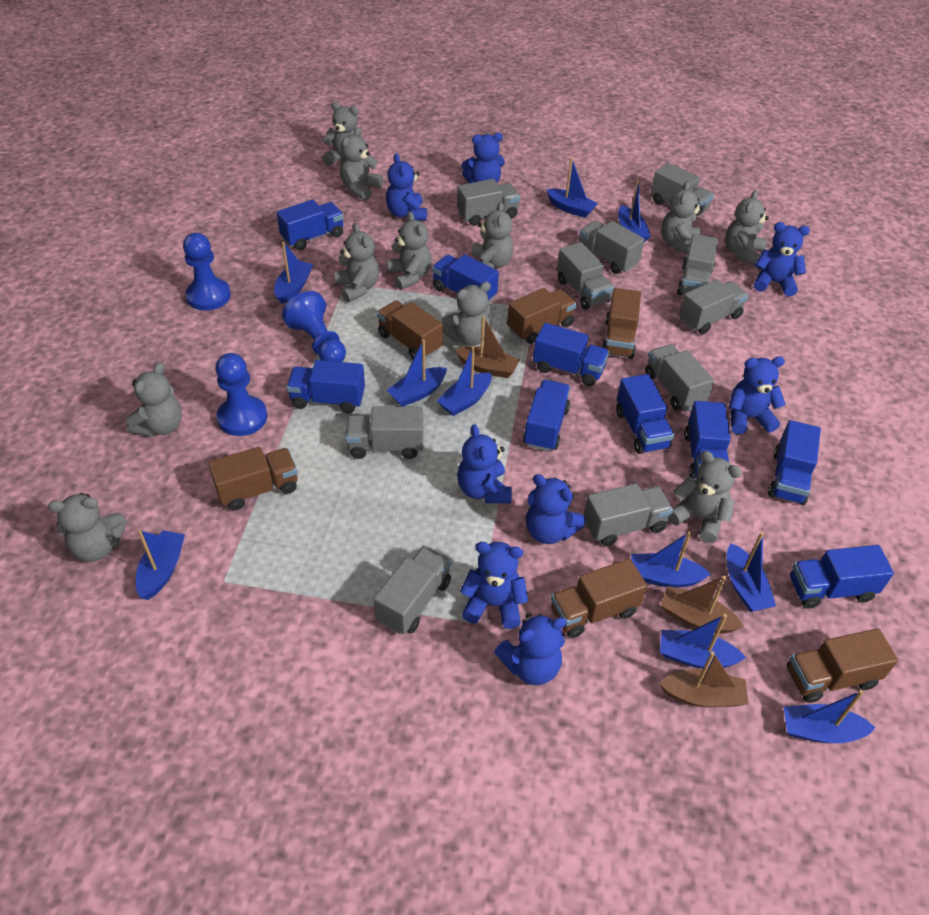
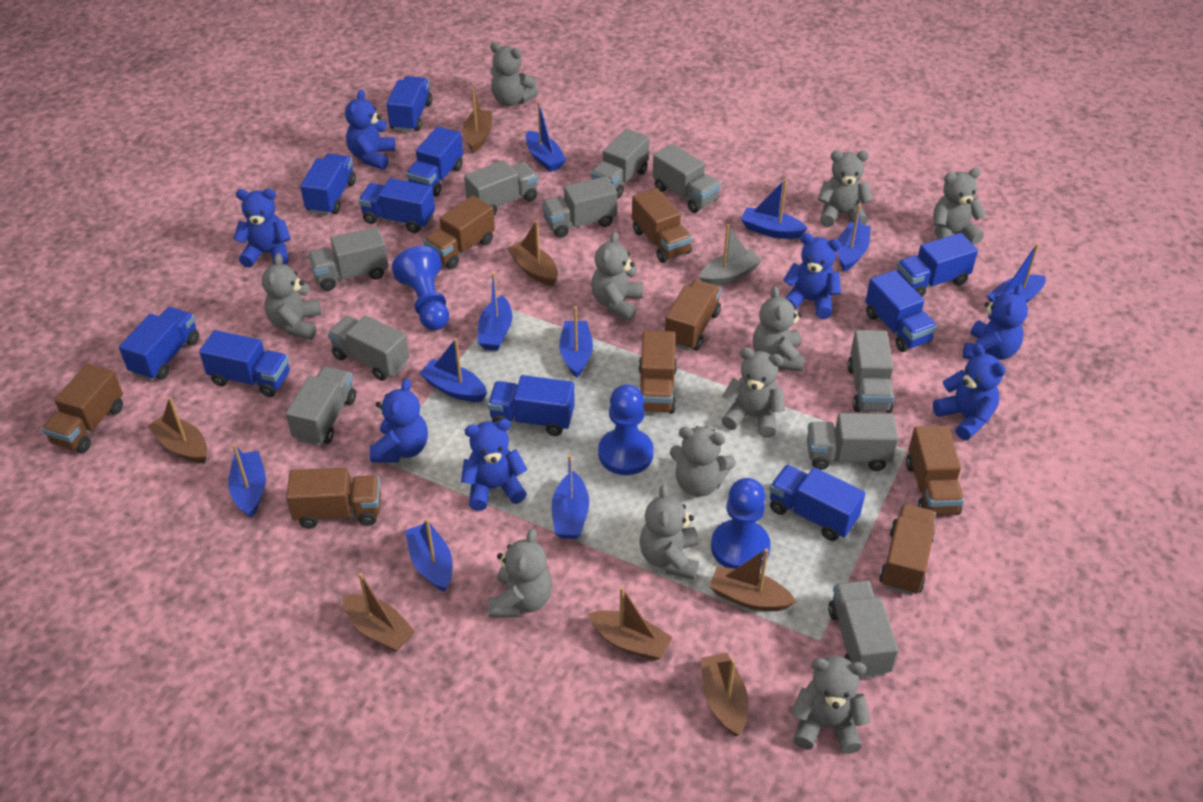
blue teddy bear: [386,153,427,221] [457,424,512,503] [460,542,528,629] [461,133,505,183] [494,613,567,685] [526,474,585,544] [728,356,786,434] [754,222,810,296] = 8 -> [233,189,291,268] [345,89,395,169] [370,378,428,462] [461,419,527,511] [783,233,841,319] [933,344,1006,440] [963,284,1028,360] = 7
blue truck: [277,199,344,250] [287,360,365,413] [432,254,499,303] [523,380,570,451] [533,323,609,386] [616,374,674,454] [685,401,731,479] [768,420,821,505] [790,545,894,608] = 9 -> [119,307,199,381] [199,330,290,397] [300,154,356,215] [358,178,435,233] [386,76,432,132] [406,126,463,197] [488,375,575,436] [769,465,865,541] [865,270,937,352] [896,233,978,297] = 10
brown boat: [455,316,520,378] [659,651,748,707] [660,576,744,634] = 3 -> [147,397,207,463] [343,573,416,652] [463,88,492,153] [507,220,558,286] [588,587,673,661] [701,653,748,736] [709,548,796,611] = 7
brown truck: [208,447,298,510] [377,300,443,359] [507,288,577,344] [551,559,647,638] [602,288,641,359] [787,628,898,703] = 6 -> [42,363,123,453] [286,467,381,529] [423,196,495,269] [632,188,692,263] [638,330,677,414] [665,280,721,351] [879,503,936,595] [906,425,964,515] = 8
grey boat: none = 0 -> [699,224,762,286] = 1

